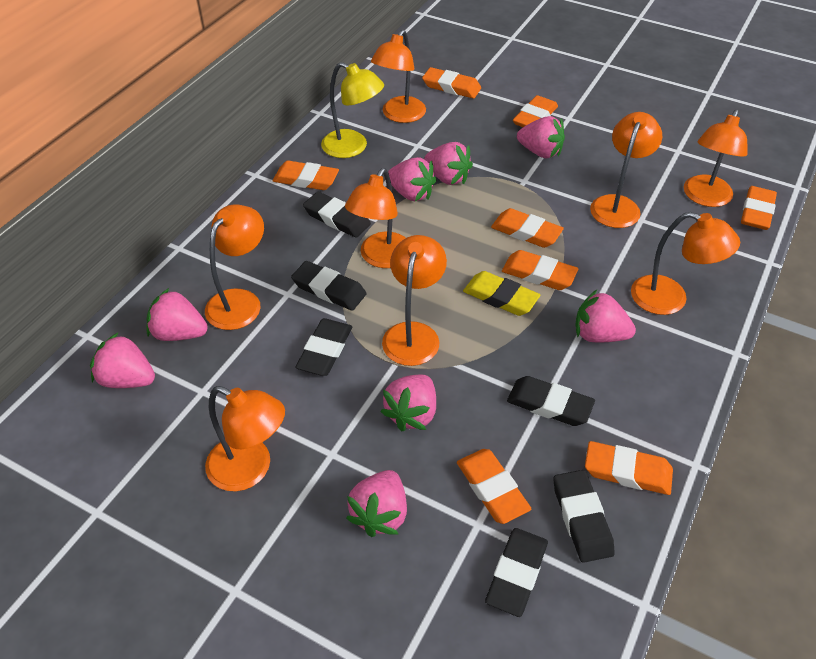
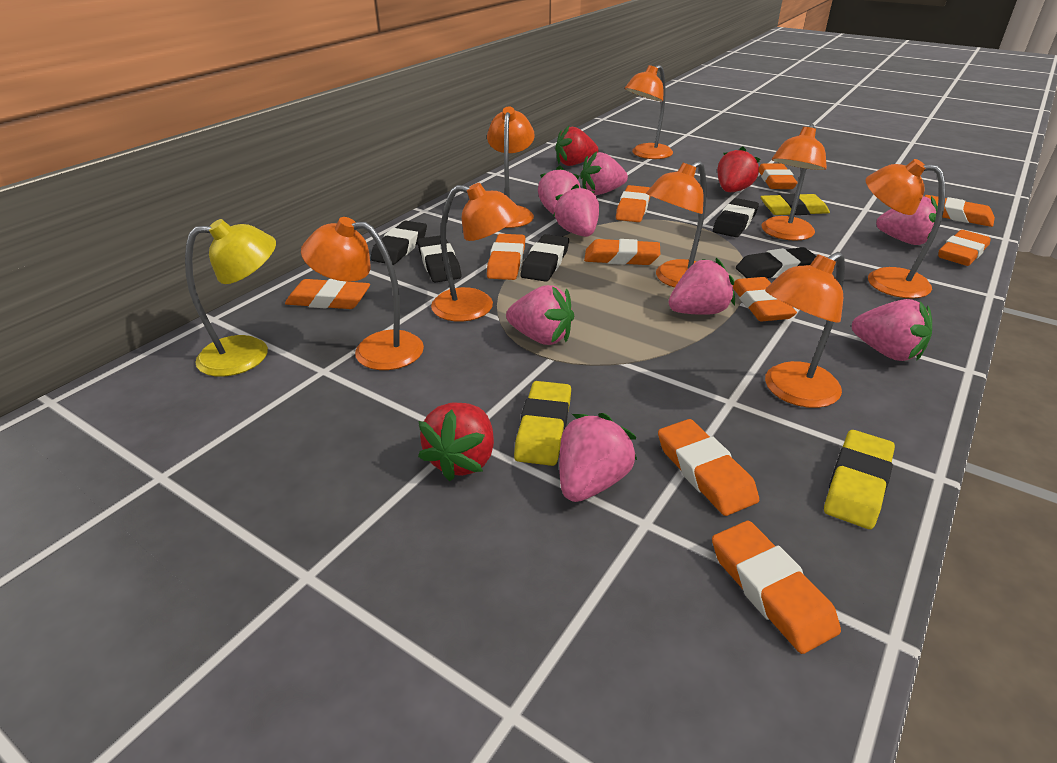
black eraser: [291,261,367,311] [295,318,352,376] [303,192,371,238] [485,528,548,617] [507,376,595,426] [554,470,615,563] = 6 -> [370,221,427,265] [417,236,461,283] [521,234,569,282] [713,198,759,237] [736,247,816,278] = 5
orange eraser: [273,161,339,190] [422,67,481,99] [457,449,532,524] [491,208,564,248] [502,250,579,290] [513,95,558,127] [585,441,673,495] [741,186,777,230] = 8 -> [285,279,370,309] [487,234,525,280] [584,239,660,265] [616,185,650,222] [658,419,759,516] [712,521,841,654] [733,277,797,321] [759,163,798,189] [924,195,995,227] [938,230,991,266] = 10
red strawberry: none = 0 -> [418,403,494,481] [555,126,598,166] [717,146,760,192] = 3
yellow eraser: [463,271,540,316] = 1 -> [514,381,571,466] [760,193,830,215] [824,430,895,529] = 3

